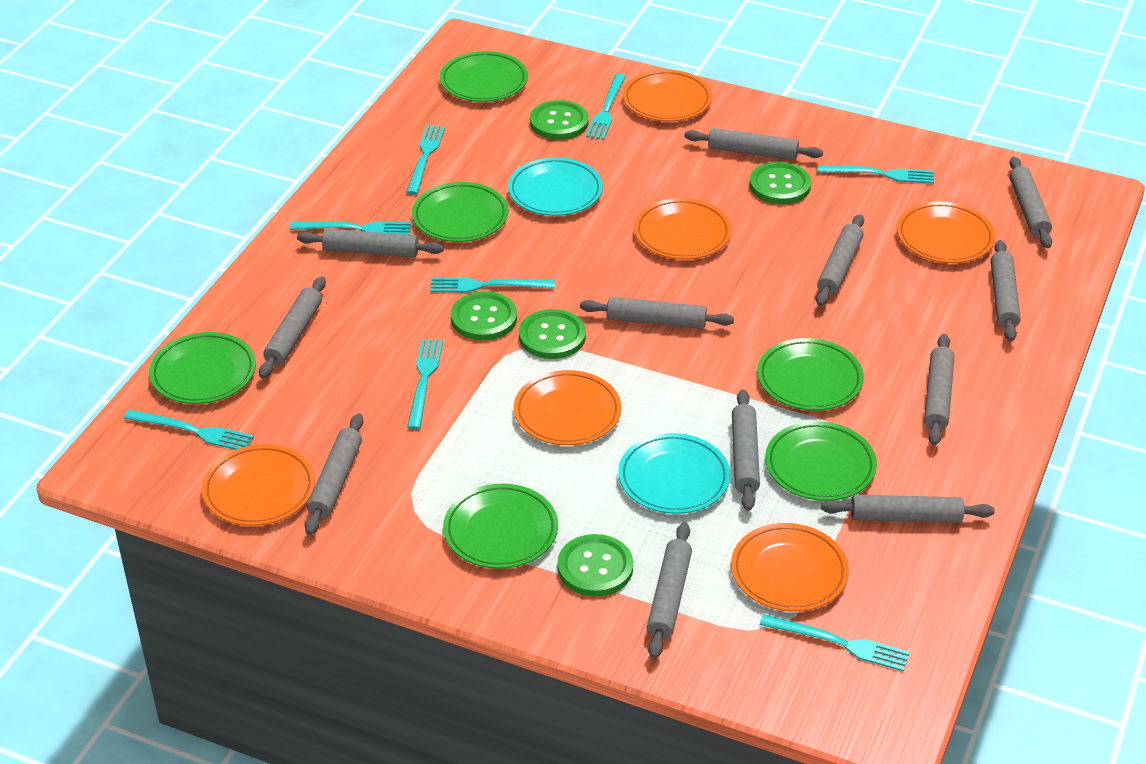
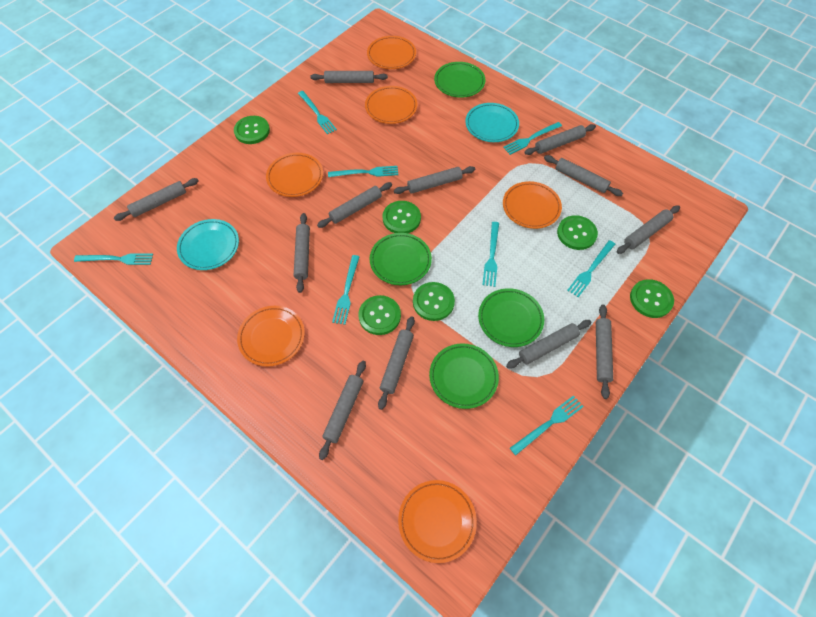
green button: [451,292,517,340] [519,309,586,359] [530,100,589,140] [557,534,633,596] [749,162,811,204] = 5 -> [234,116,270,144] [358,295,401,335] [383,201,421,233] [413,282,455,321] [557,215,598,250] [630,279,674,318] = 6
green plate: [149,332,256,404] [412,182,508,242] [440,51,528,102] [443,483,558,569] [757,338,864,411] [765,421,877,501] = 6 -> [370,233,432,285] [429,343,499,409] [434,62,485,98] [478,288,544,347] = 4

